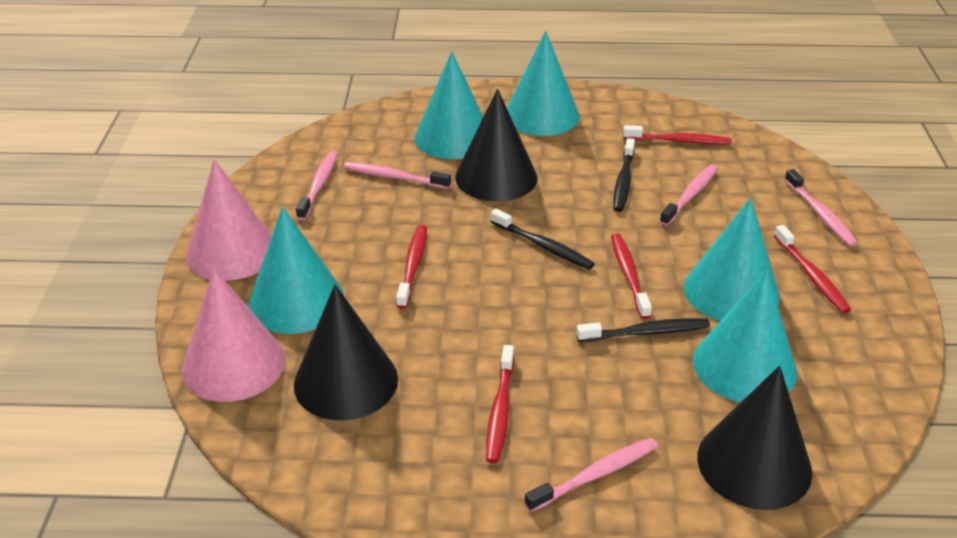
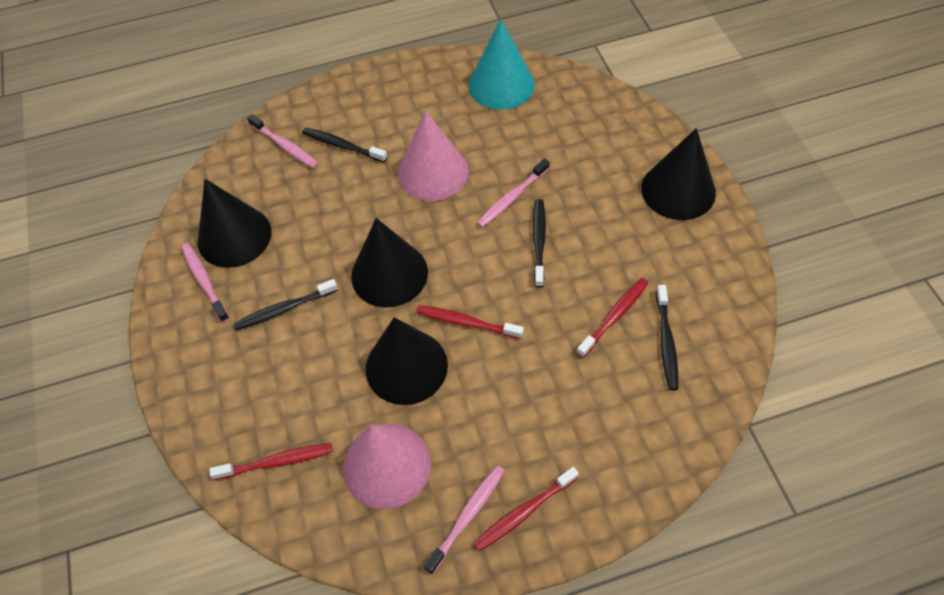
black cone: [294,285,398,420] [455,89,537,202] [698,366,812,510] = 3 -> [197,179,271,268] [351,218,428,308] [366,317,448,405] [641,128,716,220] = 4
black toothbrush: [491,209,595,270] [576,318,710,342] [613,138,635,212] = 3 -> [233,279,338,331] [302,128,387,163] [533,199,546,288] [656,285,678,390] = 4
pink toothbrush: [296,151,338,220] [343,162,451,189] [524,438,658,512] [660,165,718,226] [785,169,858,247] = 5 -> [181,243,229,322] [247,114,319,168] [424,465,505,574] [477,159,549,228] = 4
red toothbrush: [396,225,427,309] [486,345,514,463] [611,233,652,319] [623,125,732,145] [774,225,851,314] = 5 -> [210,443,333,480] [416,305,524,339] [474,467,579,551] [576,278,648,358] = 4
turquoise cone: [248,207,344,334] [414,51,483,159] [507,31,580,136] [684,198,780,321] [693,269,797,402] = 5 -> [468,19,535,110] = 1

